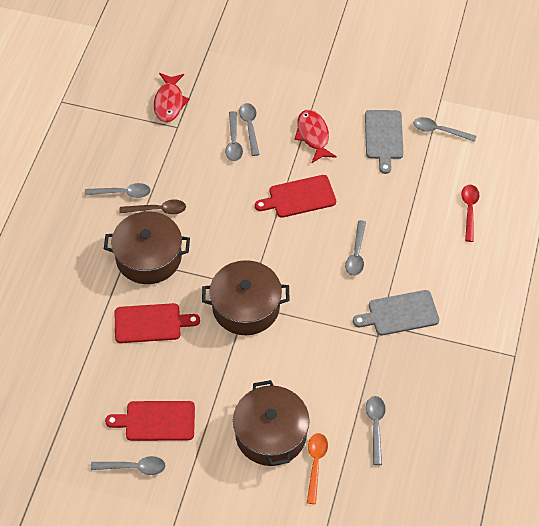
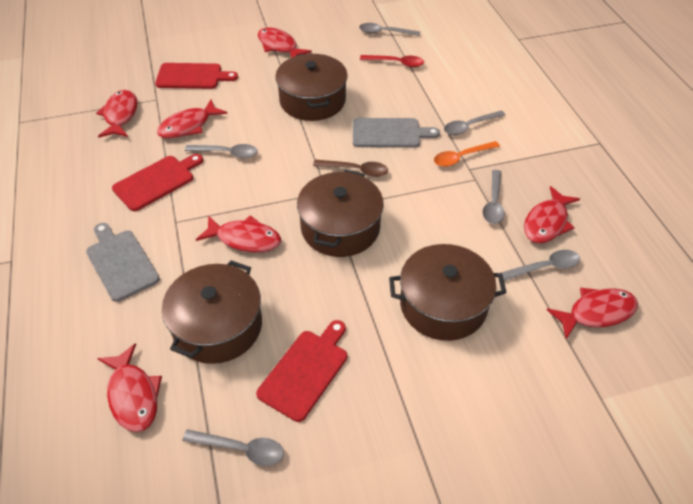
brown pot: [104,211,190,284] [202,260,290,335] [233,380,310,466] = 3 -> [162,260,262,364] [275,53,348,121] [297,170,384,257] [389,244,507,341] = 4
grey spoon: [85,183,151,198] [91,456,165,475] [225,111,243,161] [239,103,260,156] [345,220,366,276] [366,396,386,465] [414,117,476,142] = 7 -> [182,429,284,466] [185,144,258,158] [359,23,420,36] [444,110,505,135] [483,170,505,224] [501,250,580,281] = 6
red fish: [154,73,190,122] [294,110,337,163] = 2 -> [96,90,137,138] [97,343,162,432] [157,99,227,139] [196,215,281,252] [258,27,312,58] [524,186,580,243] [547,288,638,339] = 7

